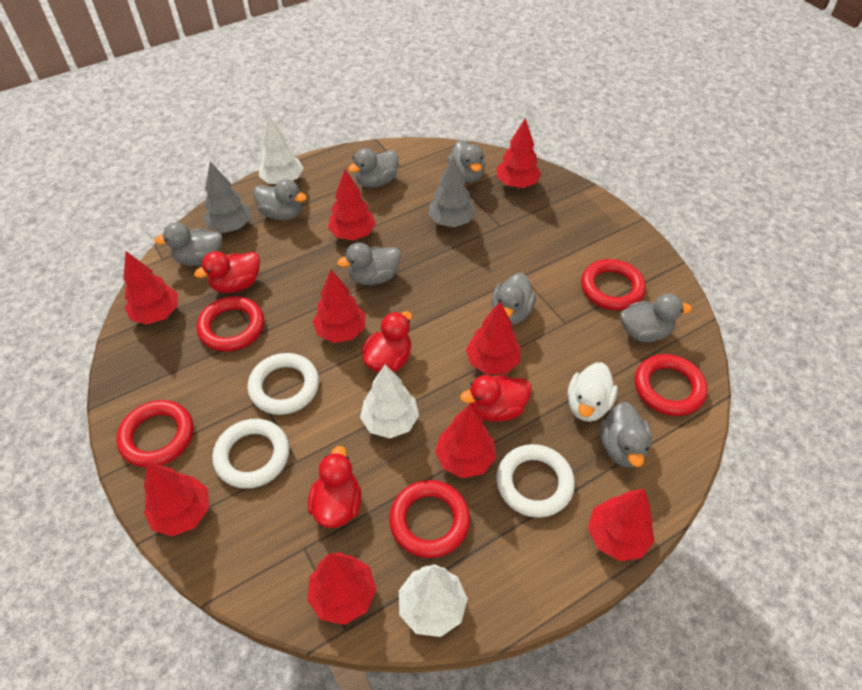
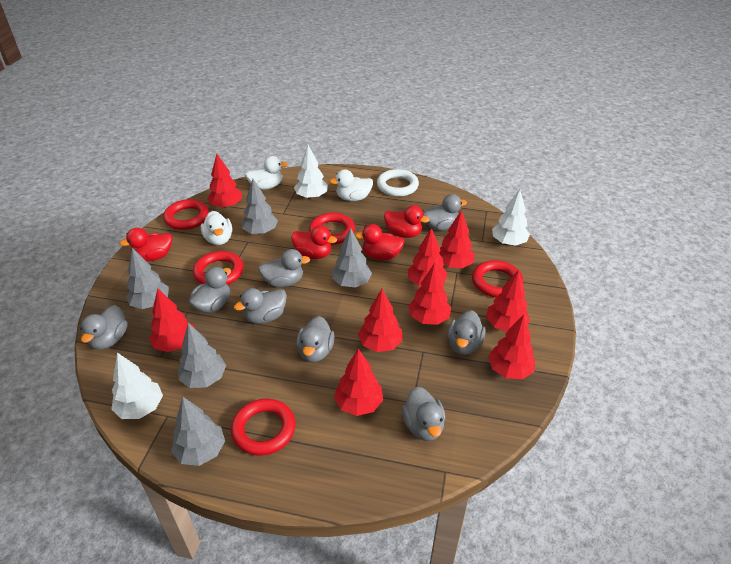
grey tree: [203,162,250,233] [429,156,475,227] = 2 -> [126,248,169,309] [171,397,225,466] [178,323,226,388] [241,179,278,235] [332,228,372,287] = 5
white duck: [568,362,617,422] = 1 -> [201,211,232,245] [245,156,288,190] [329,169,373,201] = 3
white ring: [212,419,289,489] [247,353,319,415] [496,444,575,518] = 3 -> [377,169,419,197] = 1

